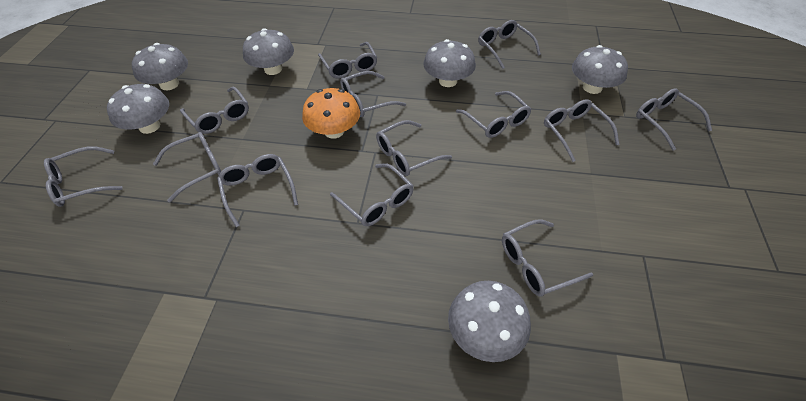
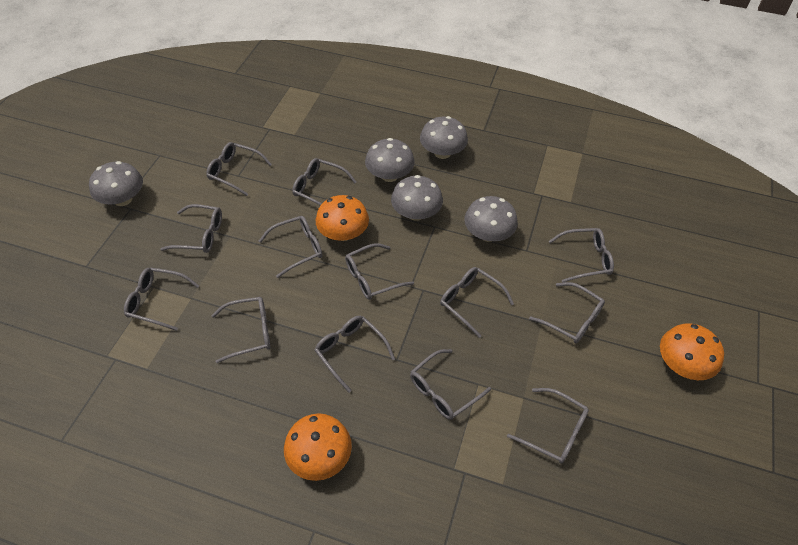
grey mushroom: [107,84,169,134] [132,43,188,90] [243,28,294,75] [423,39,476,87] [448,281,531,362] [572,45,628,94] = 6 -> [89,161,143,206] [365,138,415,182] [391,175,443,221] [420,116,468,159] [464,196,518,242] = 5
orange mushroom: [302,88,360,139] = 1 -> [284,413,352,481] [316,195,369,241] [660,323,724,380] = 3

